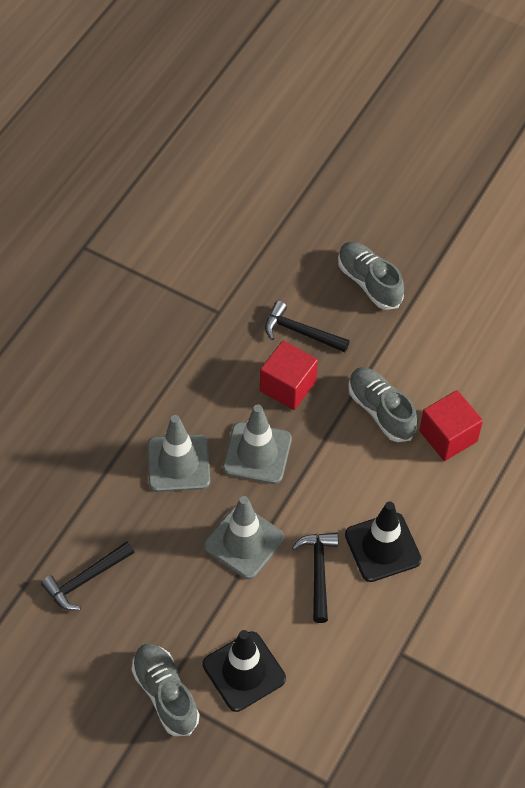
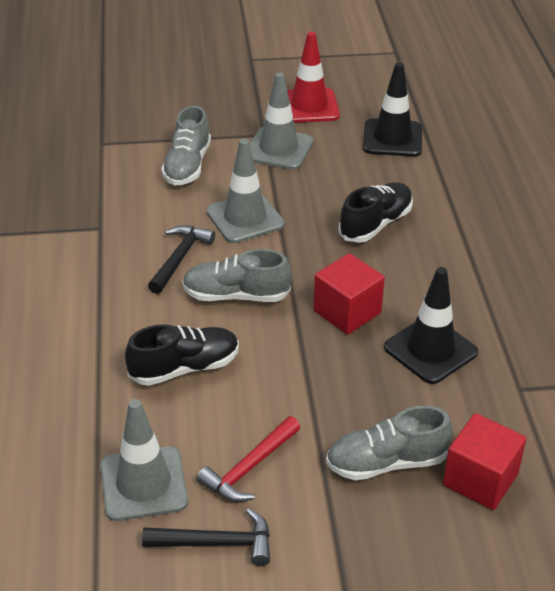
black hammer: [41,541,135,610] [265,301,350,352] [292,533,338,623] = 3 -> [142,508,270,566] [148,225,215,294] = 2
black shoe: none = 0 -> [125,324,239,386] [338,182,413,243] = 2
red hammer: none = 0 -> [197,416,300,502] = 1
red traffic cone: none = 0 -> [287,32,340,123] = 1

